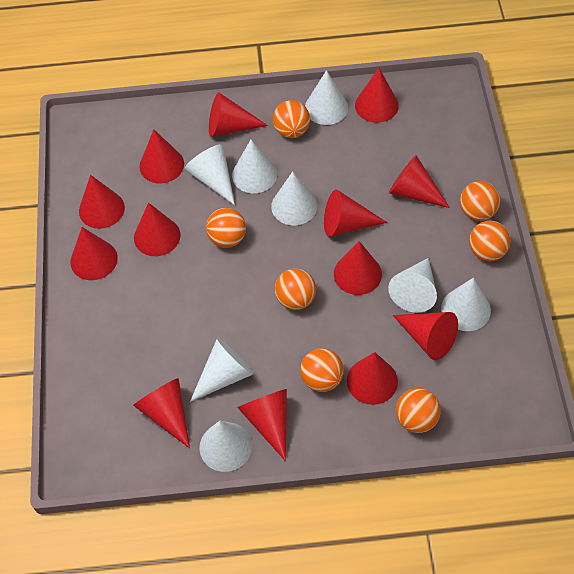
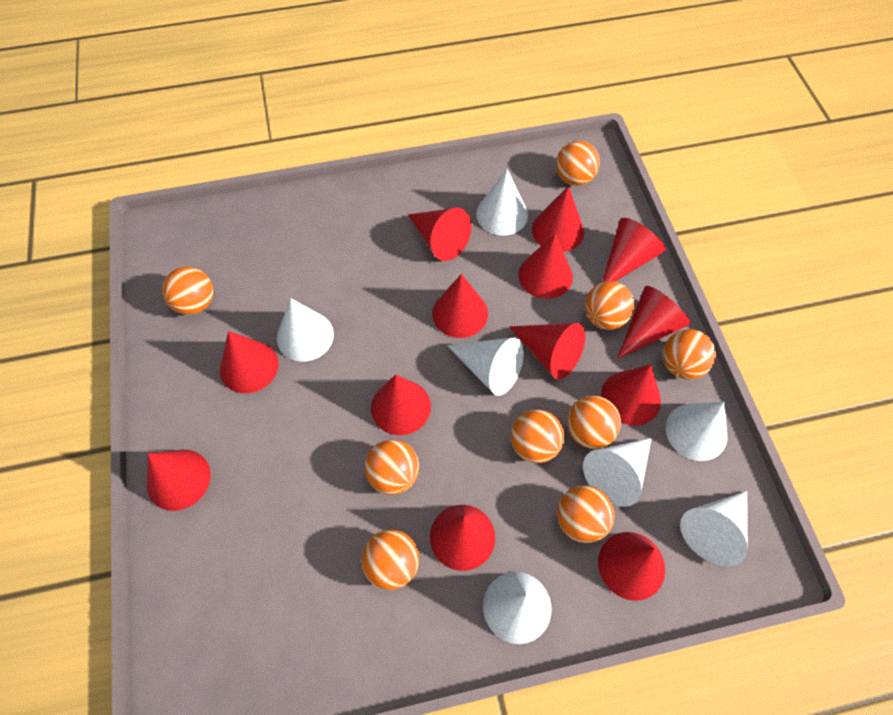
orange ball: [206,208,246,248] [273,100,310,138] [275,268,316,310] [300,348,344,392] [396,388,441,433] [460,181,500,221] [469,221,511,261] = 7 -> [162,267,213,315] [361,529,420,590] [365,439,419,495] [511,410,565,463] [556,141,600,186] [557,486,615,543] [567,396,621,449] [585,281,635,330] [663,329,716,380] = 9
white cone: [185,144,235,205] [190,338,254,402] [199,421,252,472] [232,139,277,193] [271,171,318,225] [305,70,348,125] [388,258,437,313] [441,278,491,331] = 8 -> [277,298,334,362] [447,338,524,396] [476,169,528,235] [483,572,551,644] [583,438,652,507] [666,401,728,461] [680,491,748,566] = 7

